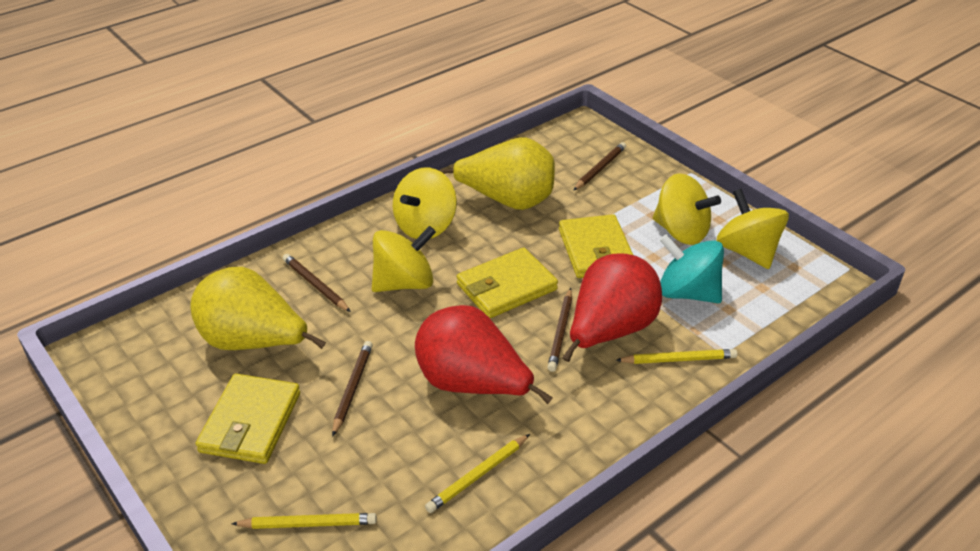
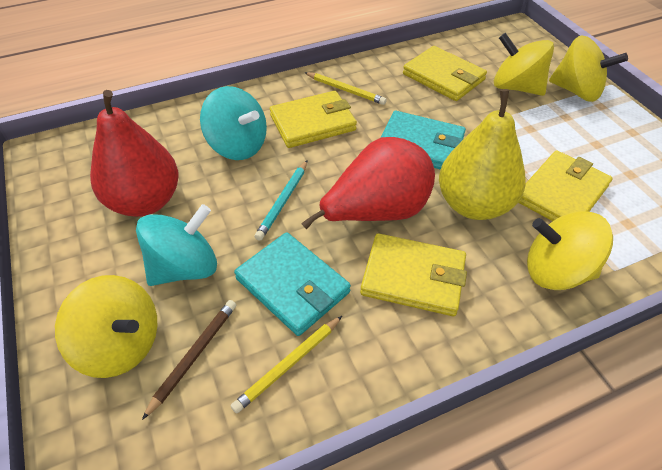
brown pencil: [283,254,351,312] [332,341,373,437] [547,288,572,372] [573,142,626,191] = 4 -> [142,300,236,420] = 1
turquoise pencil: none = 0 -> [255,160,308,241] = 1
turquoise spinning top: [660,234,724,303] = 1 -> [136,204,217,286] [200,86,267,160] = 2
turquoise wallet: none = 0 -> [234,232,351,336] [380,111,466,170] = 2
yellow pear: [190,267,326,350] [439,137,555,210] = 2 -> [439,89,526,220] = 1
yellow pencil: [231,513,377,529] [425,434,530,513] [616,349,737,364] = 3 -> [231,316,342,413] [304,72,387,105] = 2
yellow wallet: [196,374,300,464] [457,247,558,318] [559,214,633,278] = 3 -> [270,91,357,148] [360,233,467,316] [403,46,487,101] [519,150,613,221] = 4

